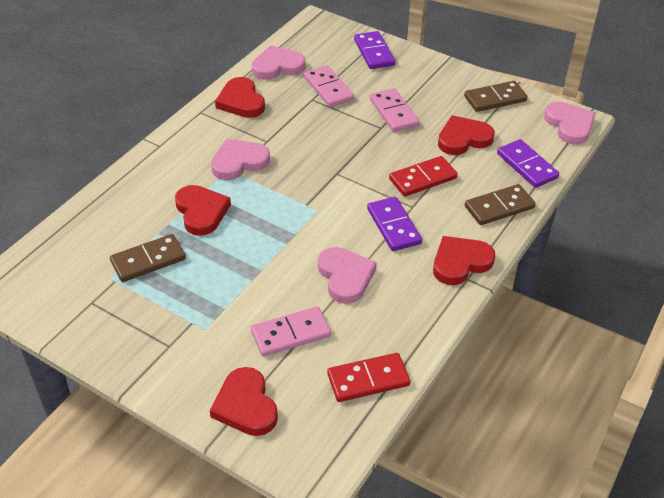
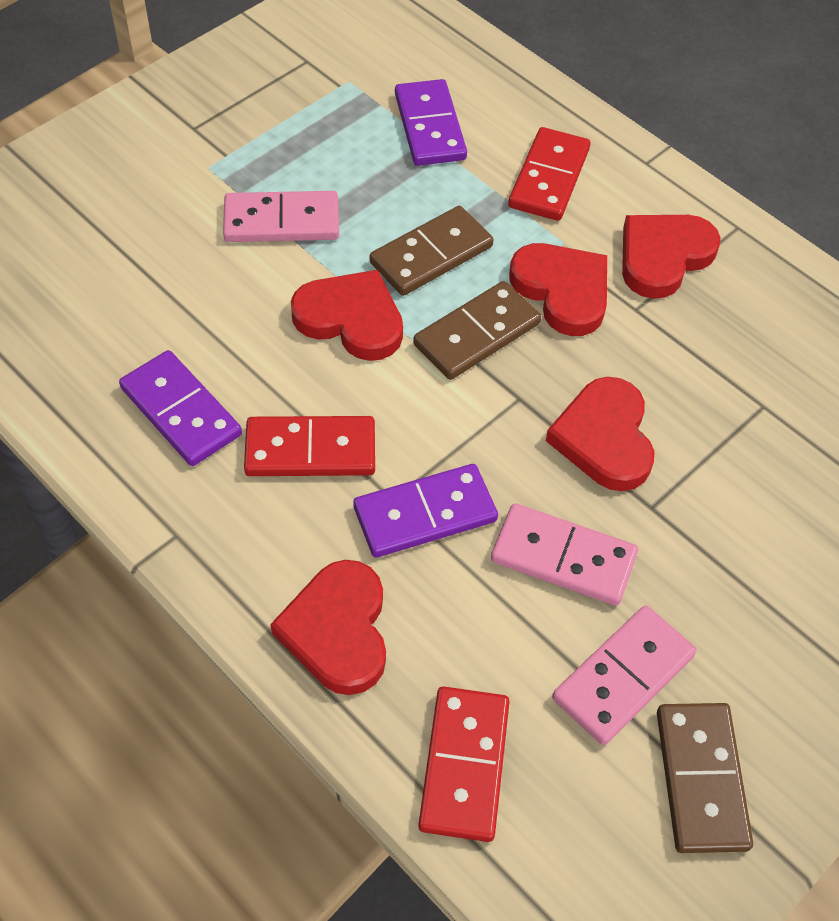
pink heart: [211,139,270,180] [252,45,305,80] [318,247,377,304] [544,102,595,144] = 4 -> none = 0
red domino: [327,353,410,402] [389,156,458,197] = 2 -> [244,416,375,476] [418,686,510,842] [508,127,590,221] = 3

